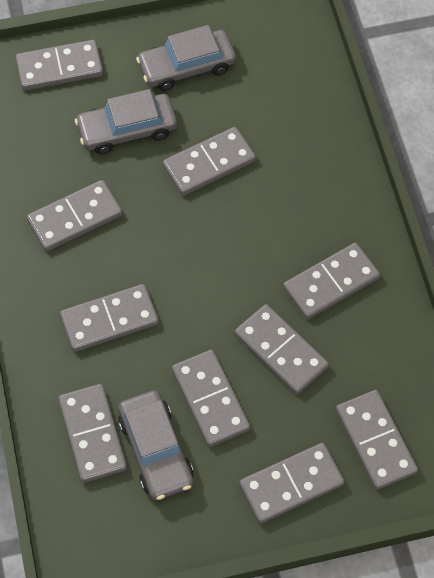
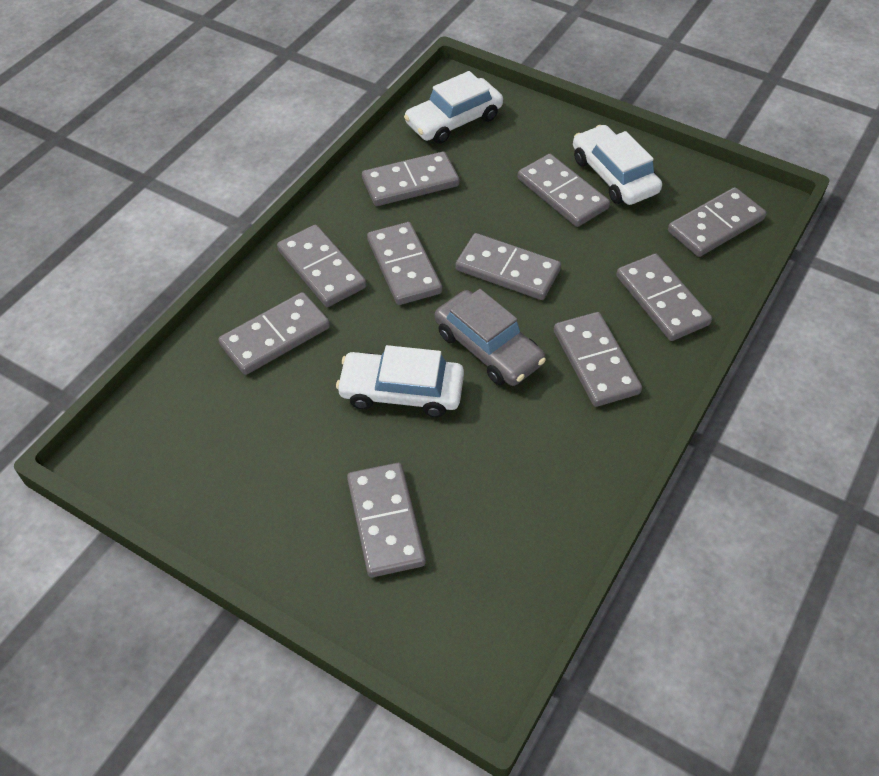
grey car: [75,89,177,154] [118,390,193,500] [136,25,236,91] = 3 -> [435,289,546,386] = 1
white car: none = 0 -> [336,345,464,417] [404,71,503,144] [573,125,662,205] = 3

